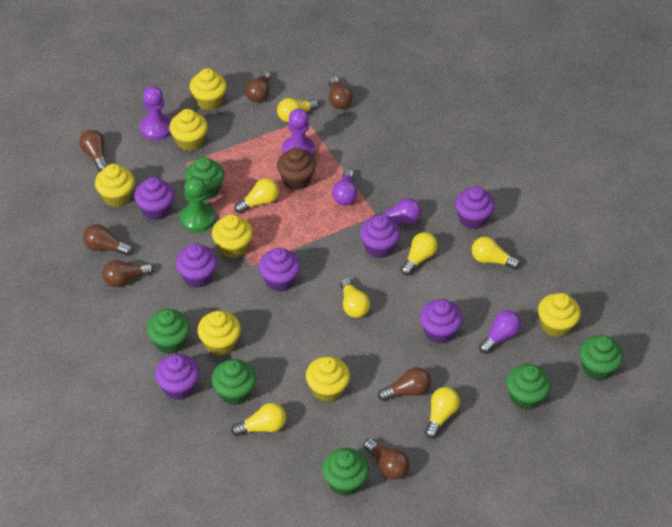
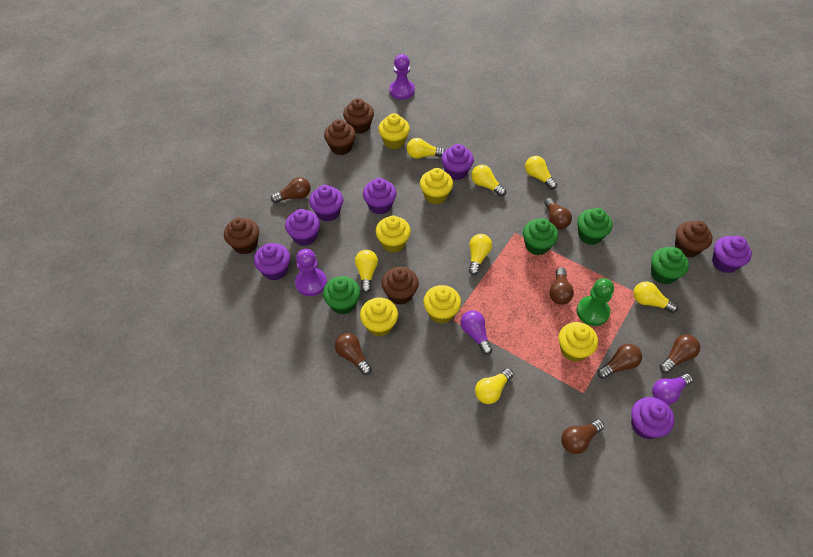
brown cupcake: [277,147,316,190] = 1 -> [224,217,259,254] [324,119,356,155] [343,98,374,134] [382,267,419,305] [675,220,713,257] = 5
green cupcake: [147,309,190,354] [185,157,224,200] [212,359,256,405] [322,448,369,496] [506,364,551,410] [580,335,623,380] = 6 -> [323,276,360,315] [523,218,558,255] [577,208,612,245] [651,247,689,285] = 4
purple light bulb: [332,169,358,205] [373,198,421,224] [479,310,521,353] = 3 -> [460,310,493,355] [652,373,693,405] = 2
yellow cupcake: [95,164,135,207] [169,109,208,151] [189,68,227,110] [197,311,241,356] [212,214,253,258] [306,356,350,402] [538,293,581,337] = 7 -> [360,298,398,337] [376,215,411,252] [378,113,410,149] [420,168,453,204] [423,285,461,324] [559,322,598,362] = 6

